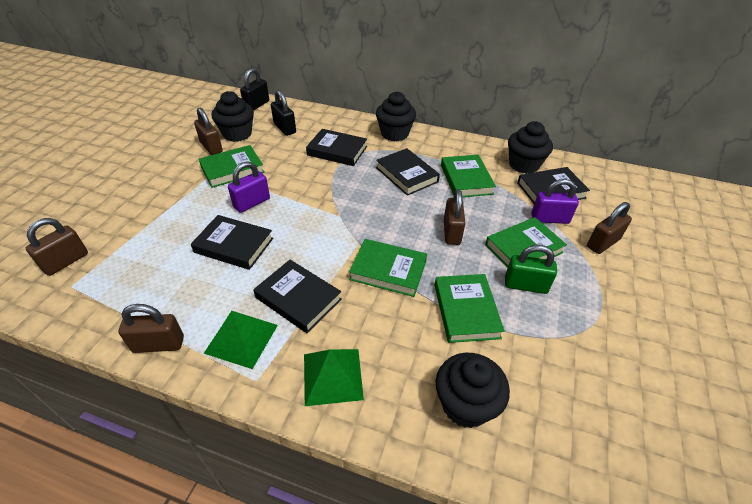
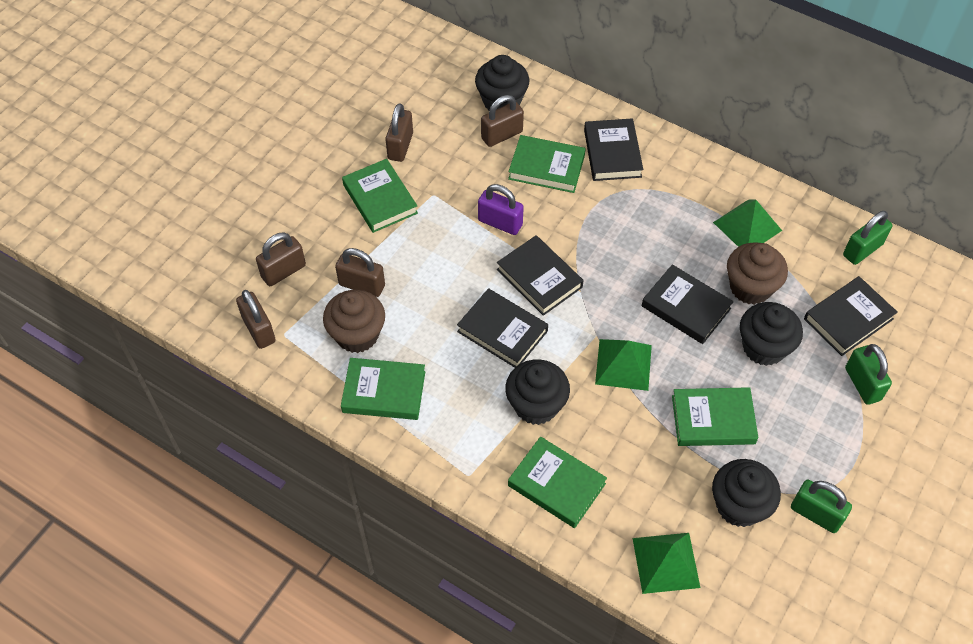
black padlock: [240,68,269,111] [271,90,296,136] = 2 -> none = 0
brown cupcake: none = 0 -> [323,290,385,353] [727,243,788,305] = 2
green padlock: [505,245,557,294] = 1 -> [791,480,852,533] [843,211,892,265] [845,344,892,405] = 3
green pyramid: [204,311,278,369] [304,349,364,406] = 2 -> [595,339,652,391] [633,533,700,594] [713,199,782,247] = 3
purple padlock: [228,161,270,213] [531,179,579,224] = 2 -> [478,184,524,235] = 1

